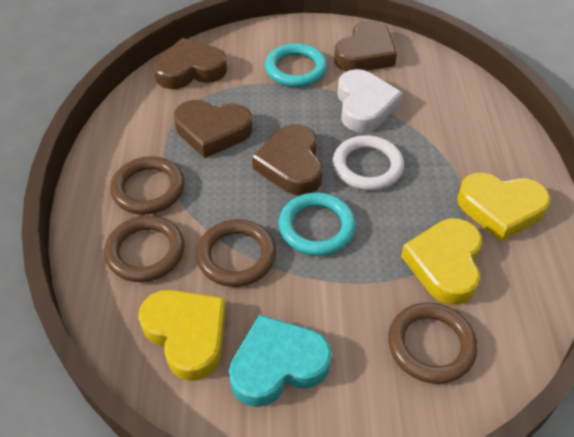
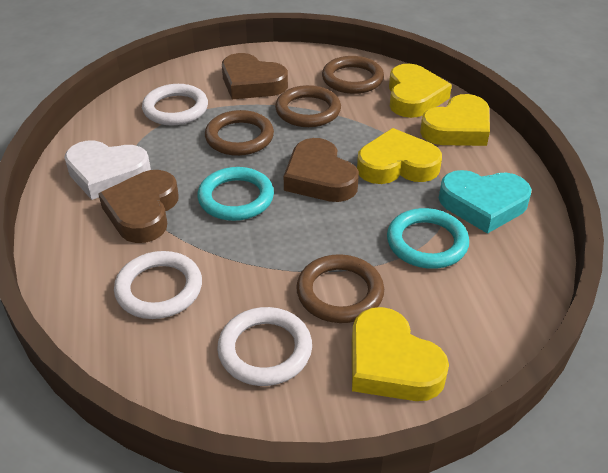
brown heart: [154,38,227,89] [174,100,252,158] [252,124,323,195] [334,20,397,71] = 4 -> [98,170,179,243] [222,53,288,99] [284,138,359,202] = 3
white ring: [332,135,404,191] = 1 -> [114,251,202,319] [142,84,208,125] [217,307,312,386] = 3
yellow heart: [138,290,226,381] [401,218,482,305] [457,173,550,241] = 3 -> [352,307,449,401] [357,128,442,184] [389,64,452,118] [420,94,490,146] = 4

